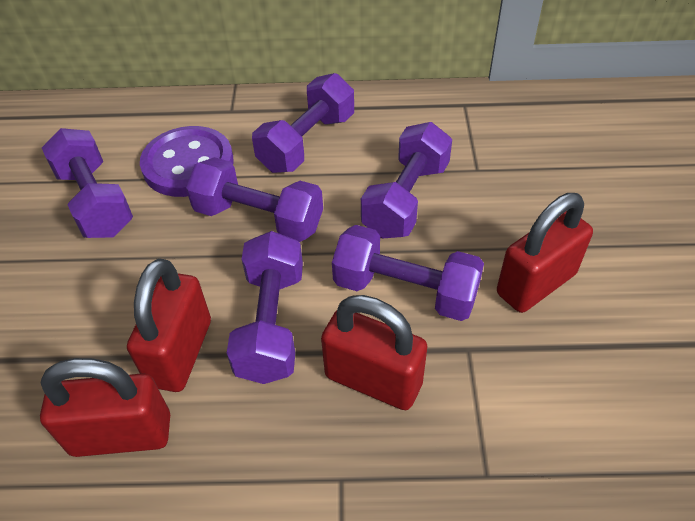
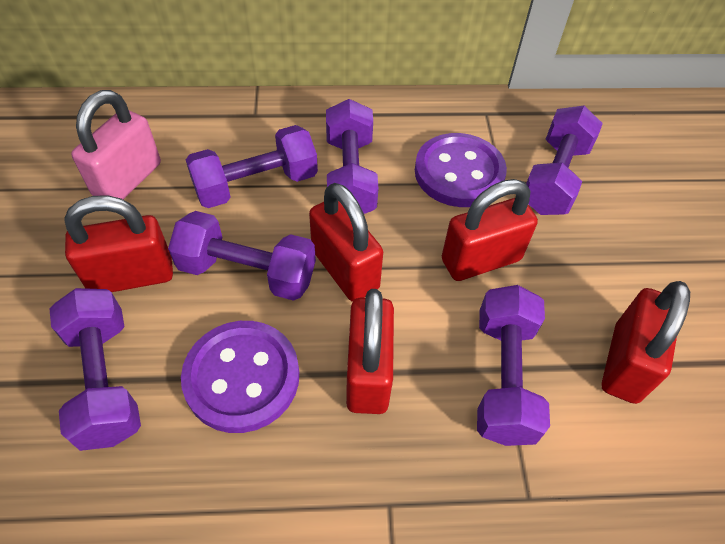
pink padlock: none = 0 -> [71,90,161,199] = 1
purple button: [140,126,234,197] = 1 -> [181,321,299,433] [415,133,507,207] = 2
red padlock: [40,358,170,457] [127,258,211,392] [321,295,427,410] [497,193,593,313] = 4 -> [65,195,173,292] [309,183,383,302] [346,289,394,414] [442,179,538,281] [601,281,690,404] = 5

